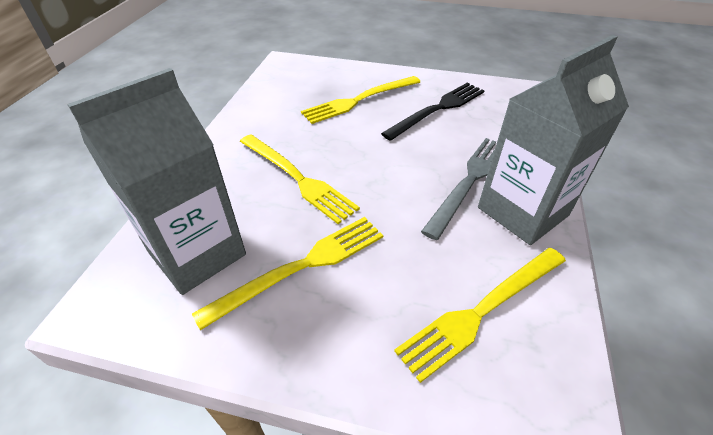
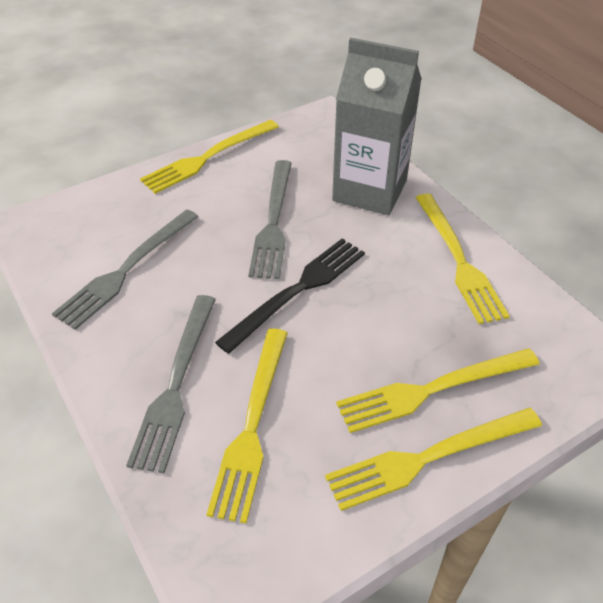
grey carton: [67,68,246,295] [478,35,629,245] = 2 -> [332,38,422,215] = 1
grey fork: [421,138,496,240] = 1 -> [52,209,199,330] [126,295,216,473] [248,160,292,279] = 3
yellow fork: [192,217,383,330] [240,135,360,224] [301,76,420,124] [394,248,566,383] = 4 -> [140,120,279,194] [206,328,288,524] [325,408,542,511] [336,348,540,433] [416,193,510,324] = 5

